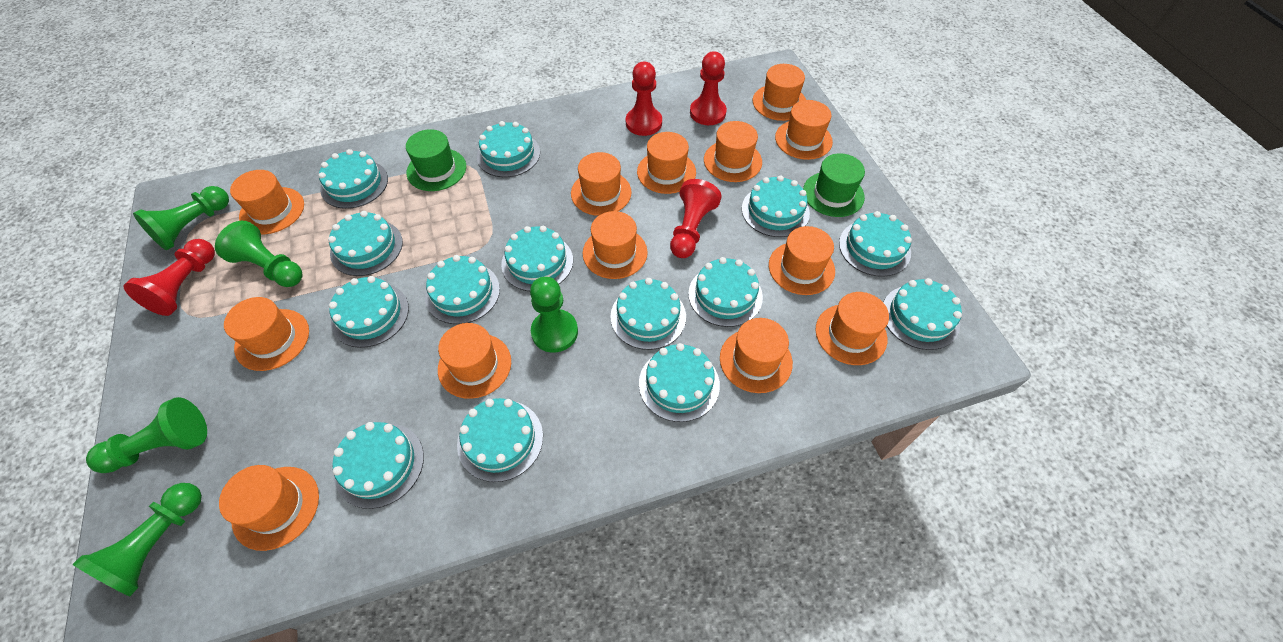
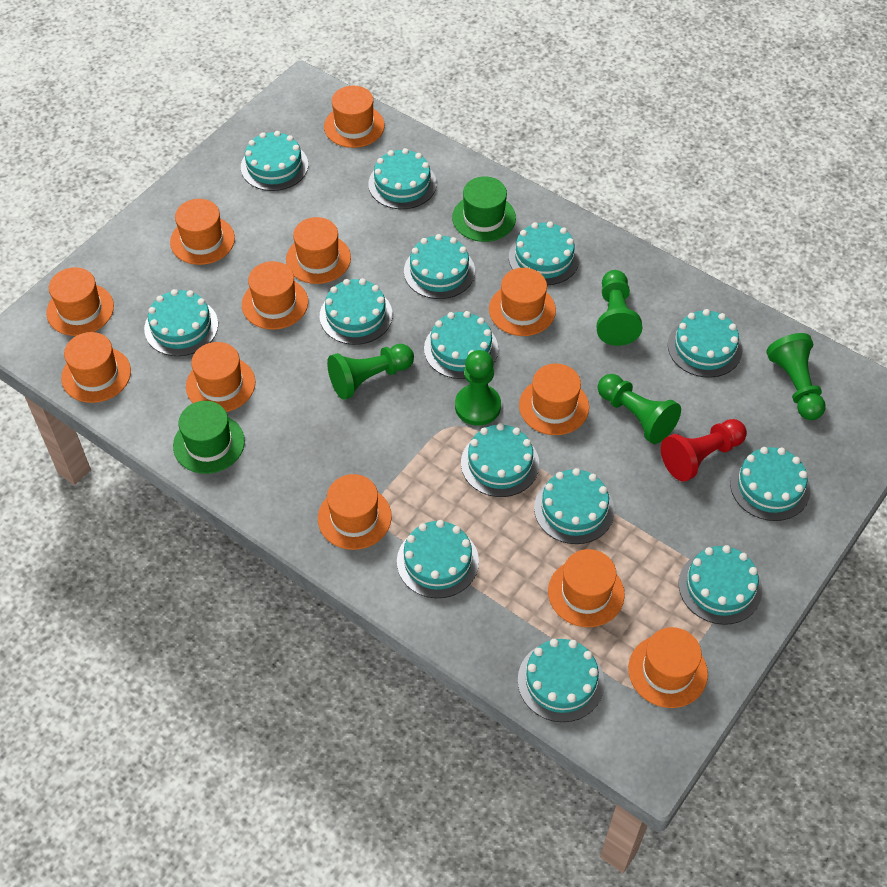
orange hat: [219,465,319,551] [224,297,309,371] [230,170,304,234] [438,323,511,399] [571,152,632,216] [583,211,648,279] [637,132,696,194] [704,121,762,182] [720,318,793,393] [753,64,806,121] [769,226,835,295] [775,100,833,160] [815,292,889,365] = 13 -> [46,267,114,336] [61,332,131,403] [170,199,235,265] [186,342,255,412] [242,261,308,330] [286,217,351,284] [318,474,392,550] [324,86,385,148] [489,268,556,336] [519,363,589,435] [548,549,625,627] [628,627,708,708] = 12
red pawn: [123,239,215,316] [626,62,662,136] [670,179,722,258] [690,51,727,125] = 4 -> [661,419,747,482] = 1

